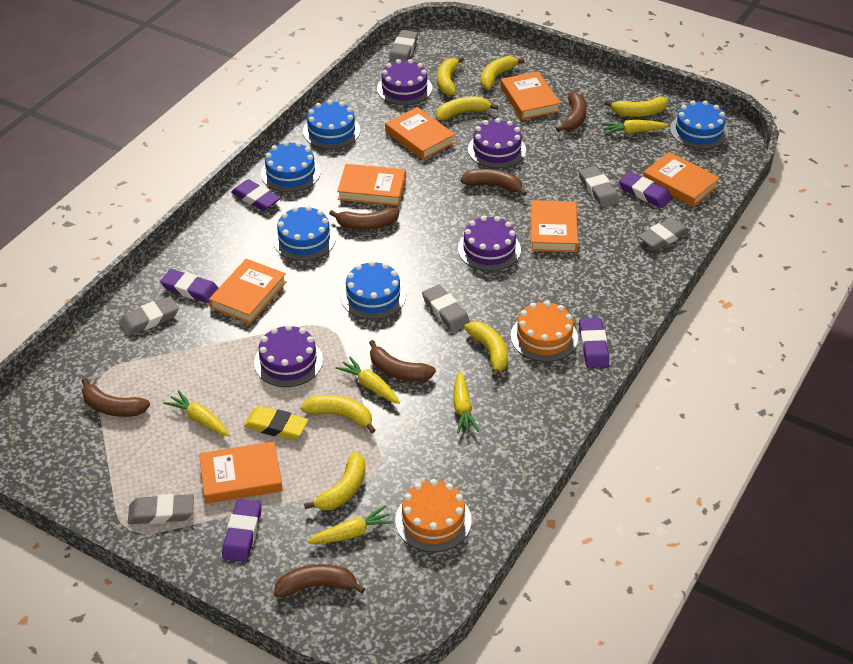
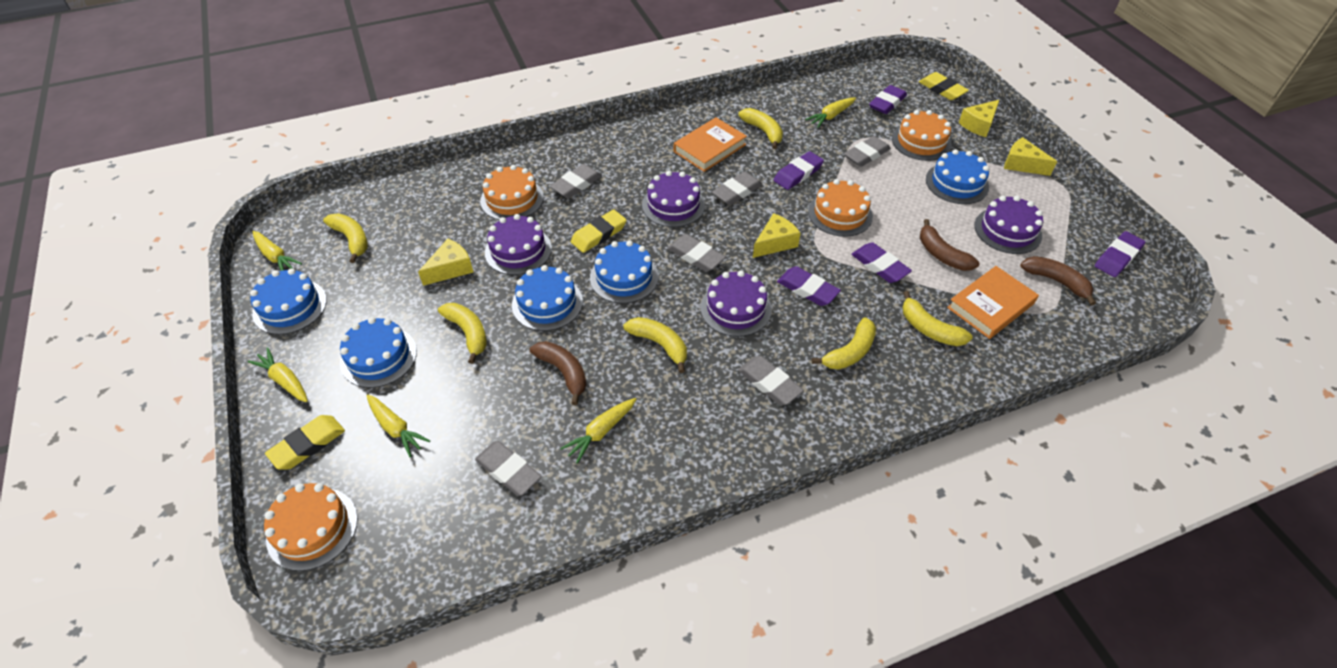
brown banana: [82,378,150,417] [274,564,365,597] [329,208,399,230] [369,340,436,382] [460,169,527,196] [556,92,587,132] = 6 -> [530,341,586,405] [920,219,980,271] [1020,256,1096,305] = 3
orange book: [199,441,283,504] [209,259,287,324] [337,164,406,206] [385,107,455,159] [501,71,560,120] [530,200,578,252] [643,152,720,207] = 7 -> [674,117,747,172] [947,266,1039,339] = 2
orange cake: [395,479,472,552] [511,301,578,362] = 2 -> [264,483,358,571] [480,165,544,220] [808,179,873,237] [892,110,952,161] = 4
yellow banana: [301,395,375,433] [304,452,365,510] [436,96,498,120] [437,57,464,96] [464,322,508,378] [480,56,525,89] [605,96,668,117] = 7 -> [323,213,368,263] [438,303,487,364] [623,317,687,373] [738,108,783,149] [812,317,876,370] [902,291,973,346] = 6
yellow cheese: none = 0 -> [418,239,473,286] [753,213,801,258] [959,100,999,137] [1004,137,1057,176] = 4
yellow eraser: [244,406,309,440] = 1 -> [265,415,345,470] [571,210,627,253] [919,72,969,100] = 3

